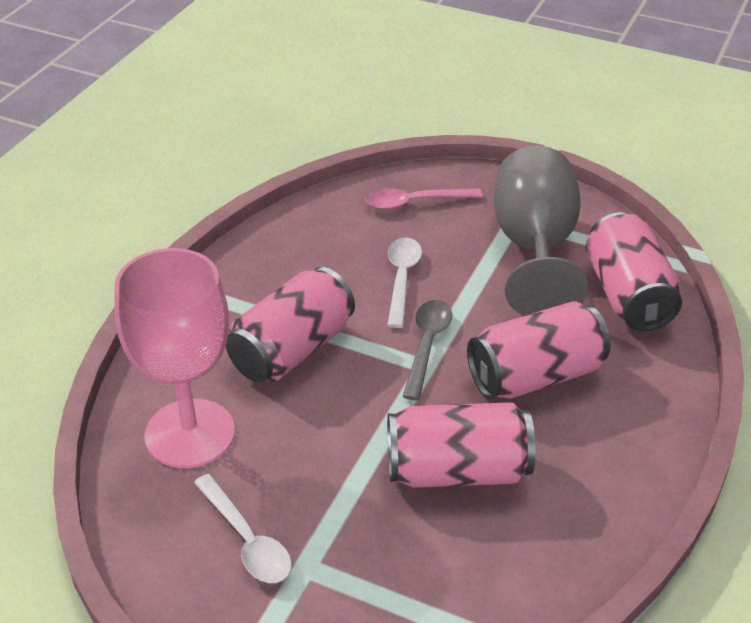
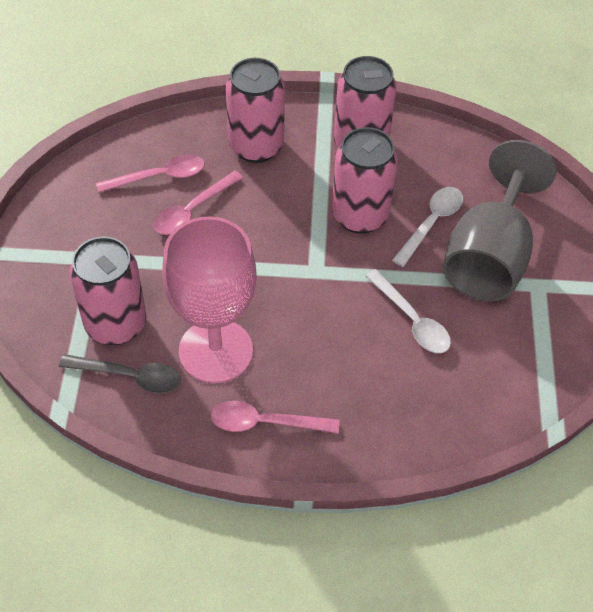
pink spoon: [365,188,483,210] = 1 -> [96,154,205,193] [153,171,243,235] [211,401,340,433] = 3

